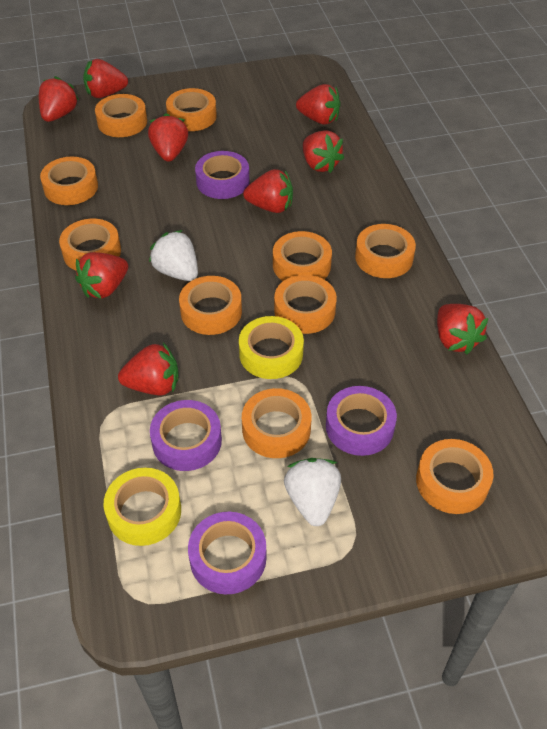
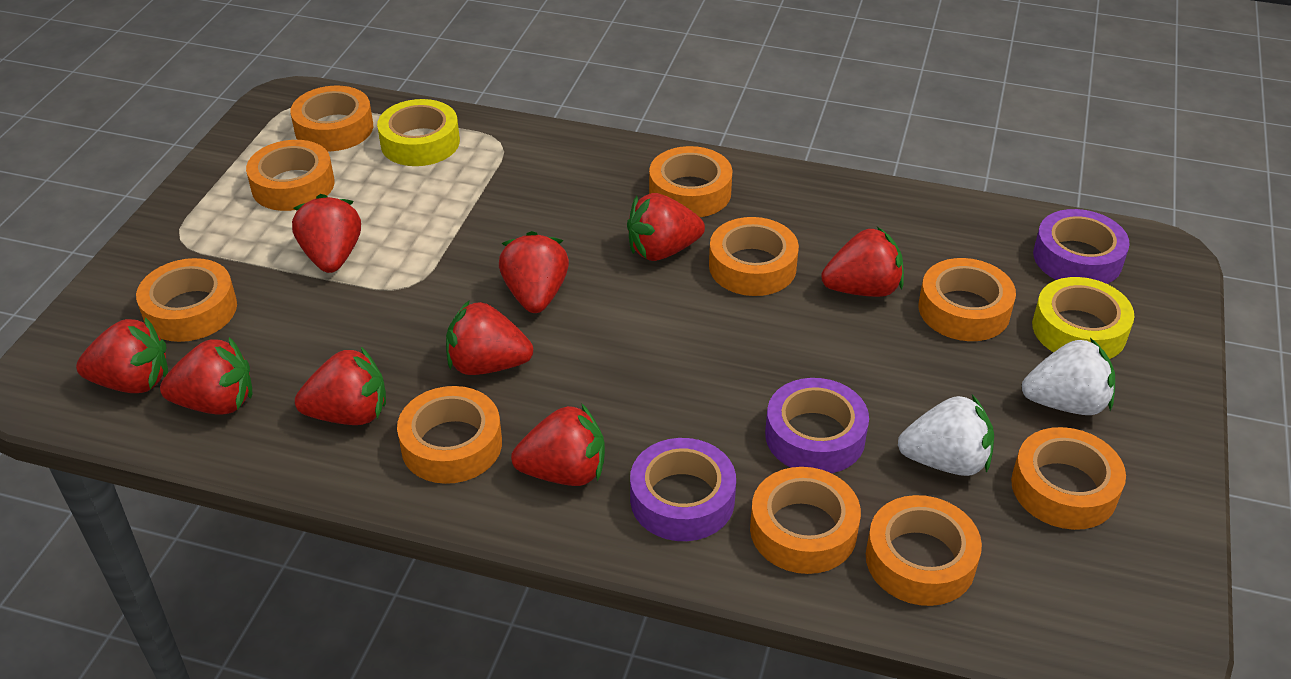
purple tape: [150,400,222,471] [188,512,267,594] [195,151,249,199] [326,386,397,456] = 4 -> [630,438,736,541] [765,378,869,473] [1033,209,1130,284] = 3

